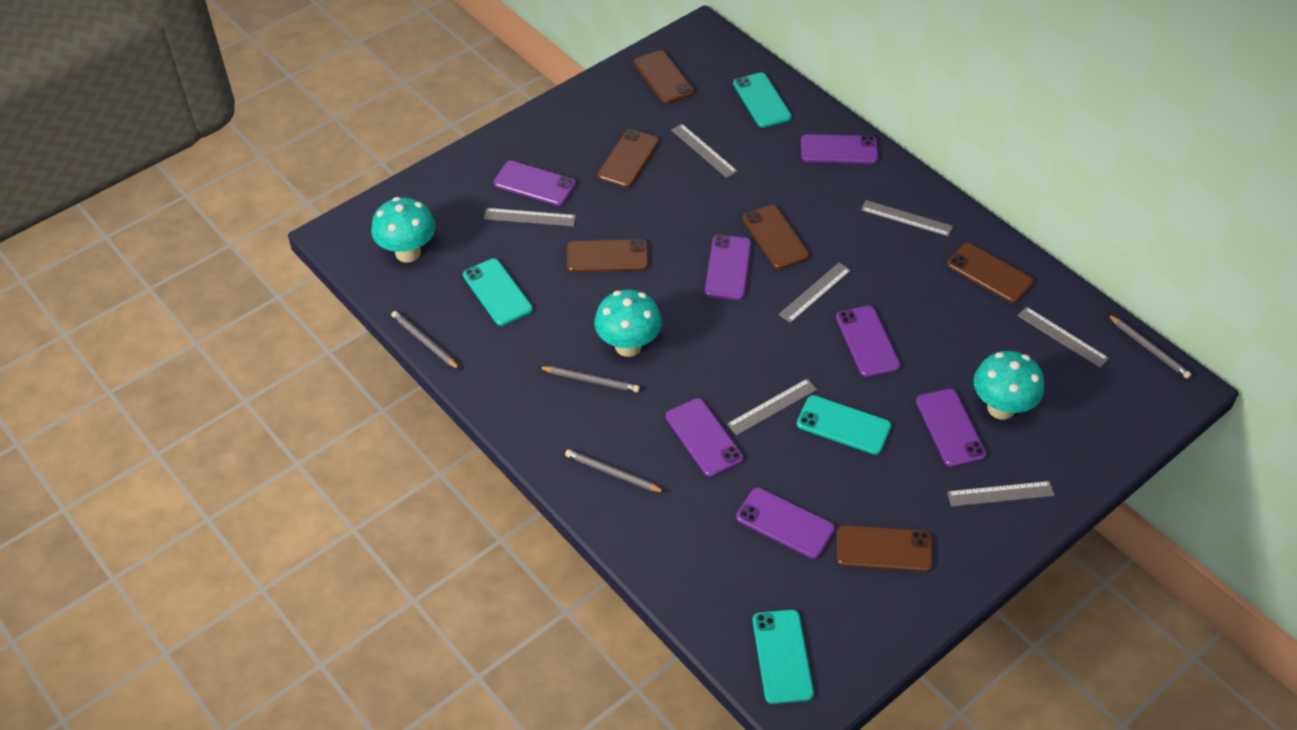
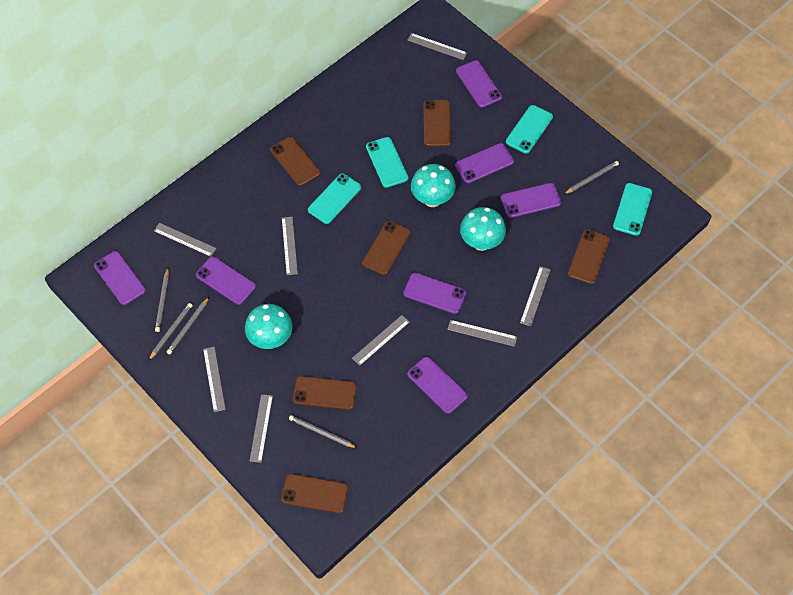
grey pencil: [391,311,460,370] [539,366,640,392] [565,449,665,493] [1107,314,1192,379] = 4 -> [148,303,193,361] [155,268,169,332] [167,297,209,355] [289,415,357,448] [564,161,619,194] = 5
grey ruler: [484,208,576,227] [671,124,738,178] [727,379,817,435] [778,263,851,323] [861,200,953,237] [947,481,1055,507] [1018,307,1109,368] = 7 -> [154,223,216,257] [203,347,226,412] [250,394,273,463] [282,217,298,275] [352,315,410,366] [407,33,467,60] [447,320,517,347] [520,266,551,326] = 8

